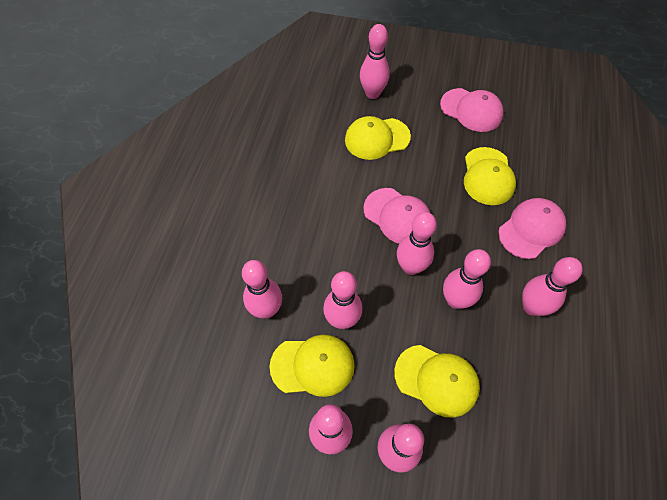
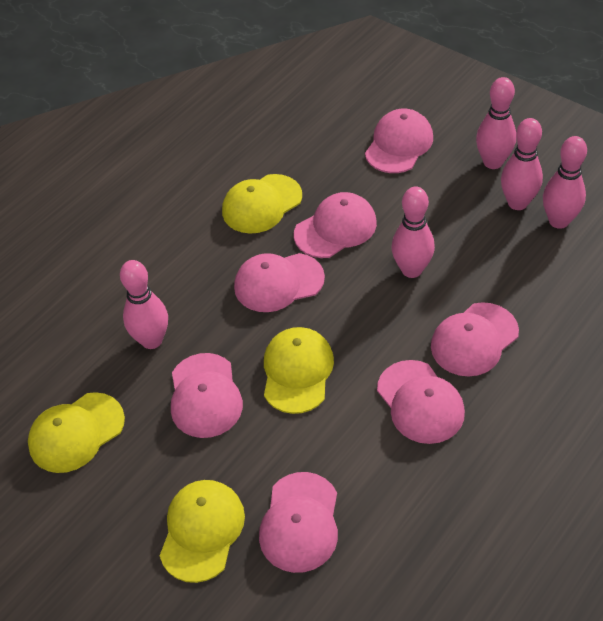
pink bowling pin: [242,260,282,319] [309,404,353,454] [323,271,362,329] [360,24,390,99] [378,424,424,473] [397,212,437,275] [443,249,491,309] [522,257,583,316] = 8 -> [120,260,168,349] [391,187,435,278] [476,77,516,169] [501,118,543,210] [543,136,587,229] = 5
pink cap: [364,188,430,244] [440,88,504,132] [498,198,566,259] = 3 -> [171,353,243,438] [234,253,325,312] [259,472,338,573] [294,192,377,258] [365,109,433,173] [377,360,465,444] [431,302,519,377] = 7

